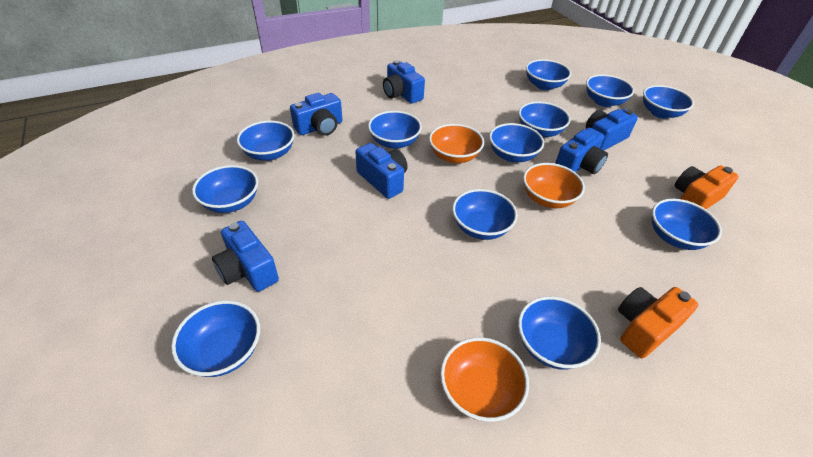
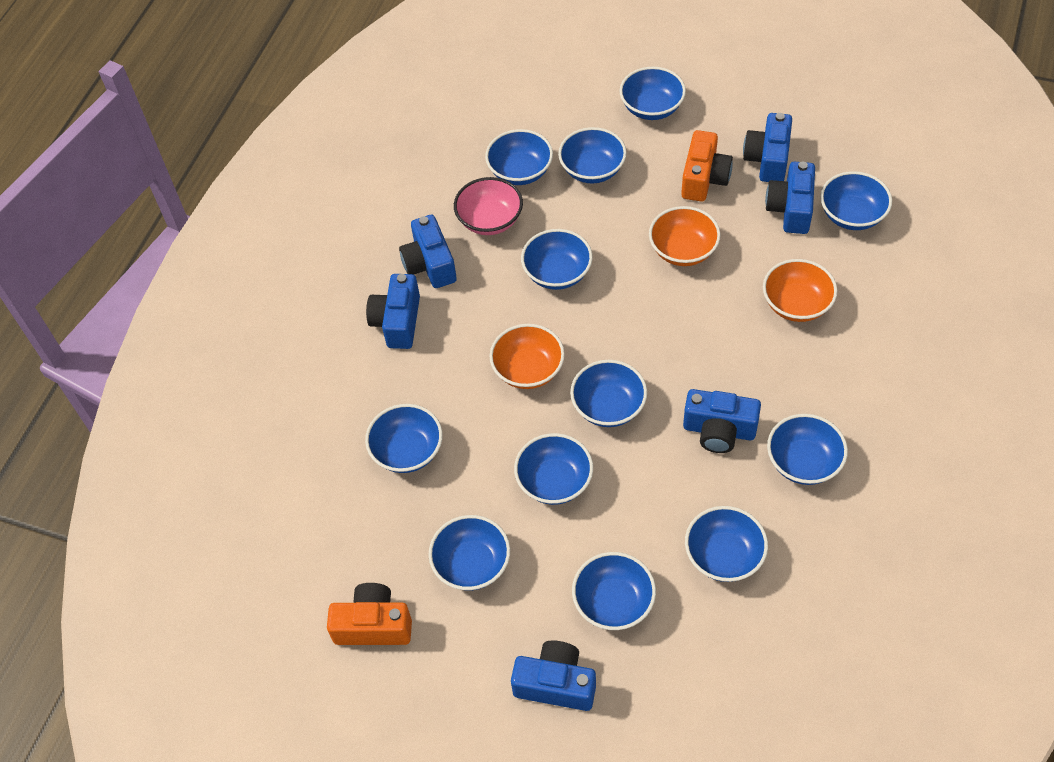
pink bowl: none = 0 -> [454,177,523,235] = 1

